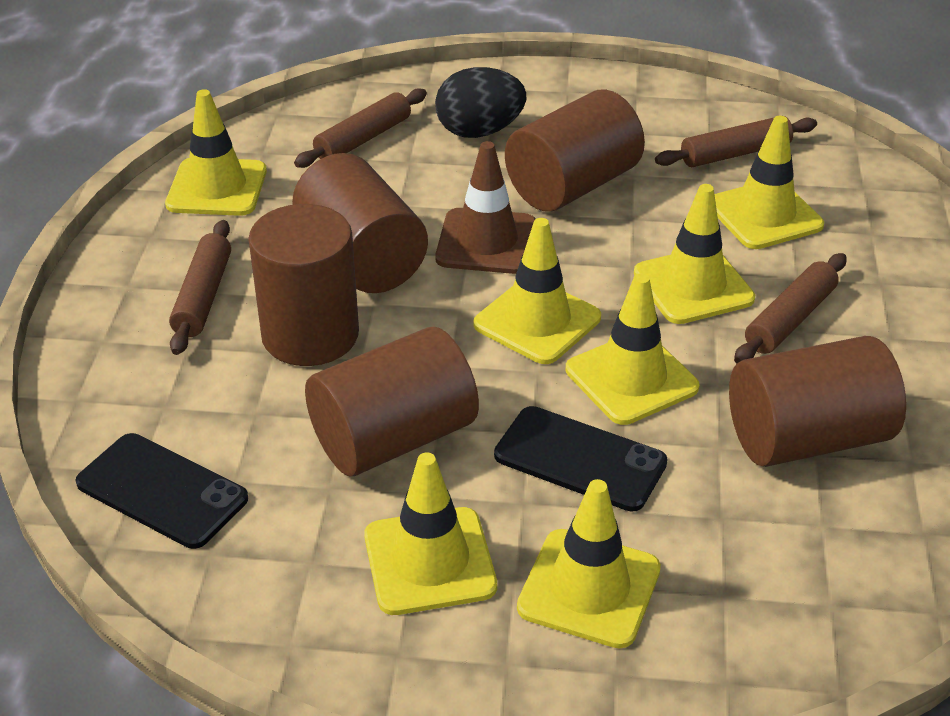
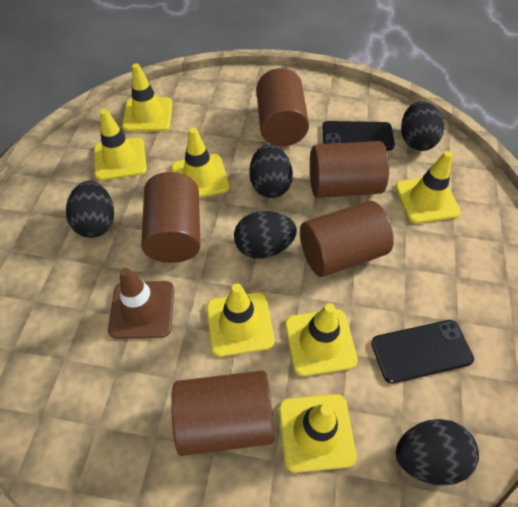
black egg: [435,67,526,138] = 1 -> [66,181,114,238] [234,211,297,259] [249,144,293,198] [396,419,479,486] [401,101,444,151] = 5
brown rolling pin: [169,220,231,355] [294,88,427,168] [655,116,817,167] [734,253,847,364] = 4 -> none = 0

